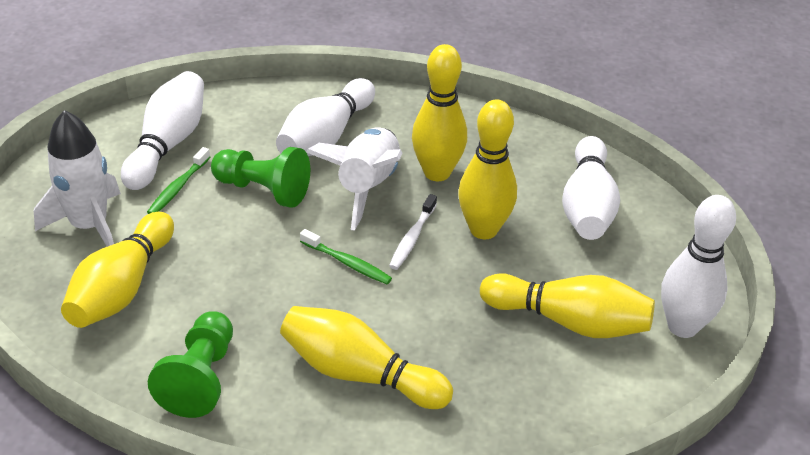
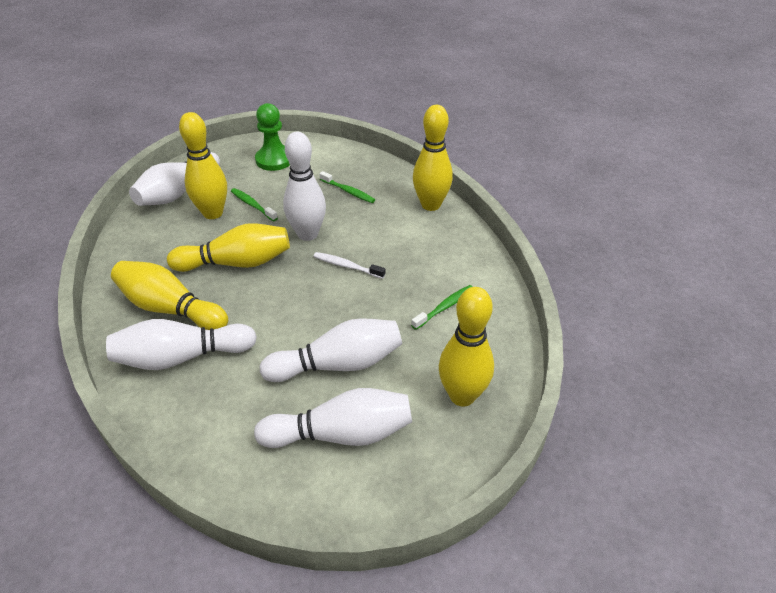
green pawn: [148,311,233,418] [211,147,310,208] = 2 -> [255,103,290,171] = 1
green toothbrush: [147,147,210,214] [300,229,392,284] = 2 -> [231,188,278,221] [320,171,375,203] [411,285,473,330] = 3
white bowling pin: [121,71,204,190] [276,78,375,156] [562,136,620,240] [661,195,736,338] = 4 -> [106,319,257,370] [129,152,220,206] [254,388,412,448] [260,318,402,382] [283,132,326,241] = 5
white rocket: [34,110,121,247] [306,127,403,230] = 2 -> none = 0

